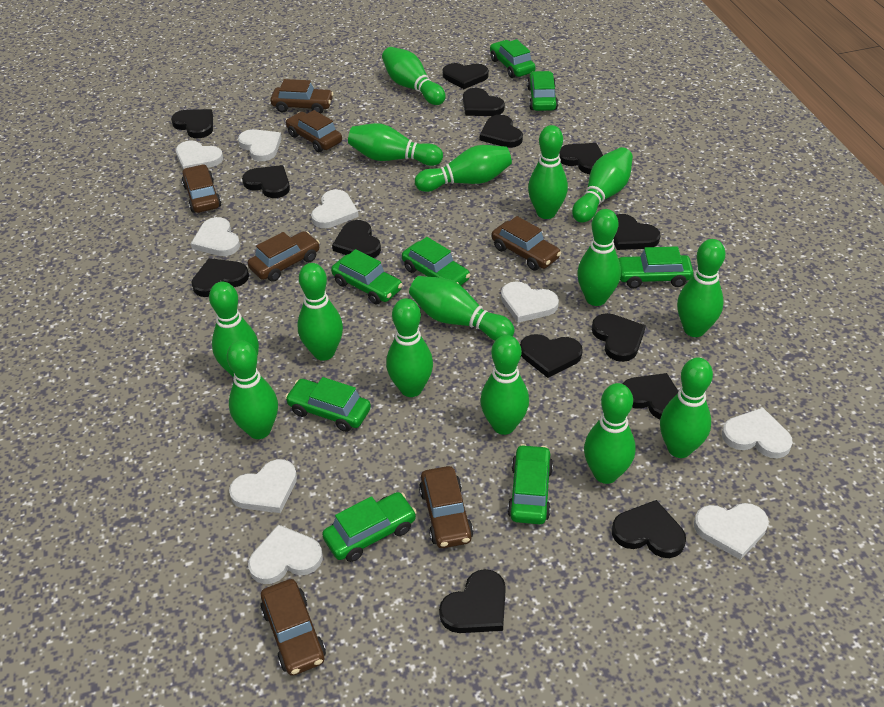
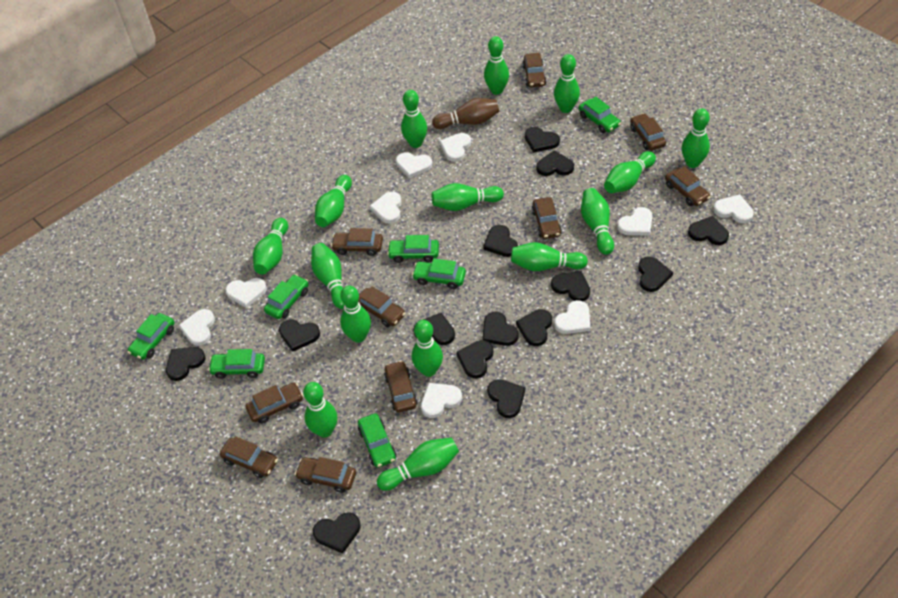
brown bowling pin: none = 0 -> [432,98,499,129] = 1
brown car: [182,164,221,213] [248,231,320,282] [260,579,326,676] [270,79,334,114] [285,110,342,152] [419,466,473,548] [492,216,561,271] = 7 -> [220,436,278,478] [246,383,303,424] [295,457,356,493] [331,228,383,256] [358,286,405,327] [384,361,418,413] [522,53,546,87] [532,197,562,239] [630,113,666,151] [665,166,711,206] = 10
green car: [285,377,371,432] [322,492,417,562] [331,249,403,304] [402,237,470,285] [490,39,536,78] [507,444,553,524] [527,71,558,111] [618,247,694,288] = 8 -> [127,313,174,360] [208,349,265,379] [264,274,309,319] [358,413,396,468] [387,235,439,263] [412,258,466,289] [579,97,621,133] = 7

